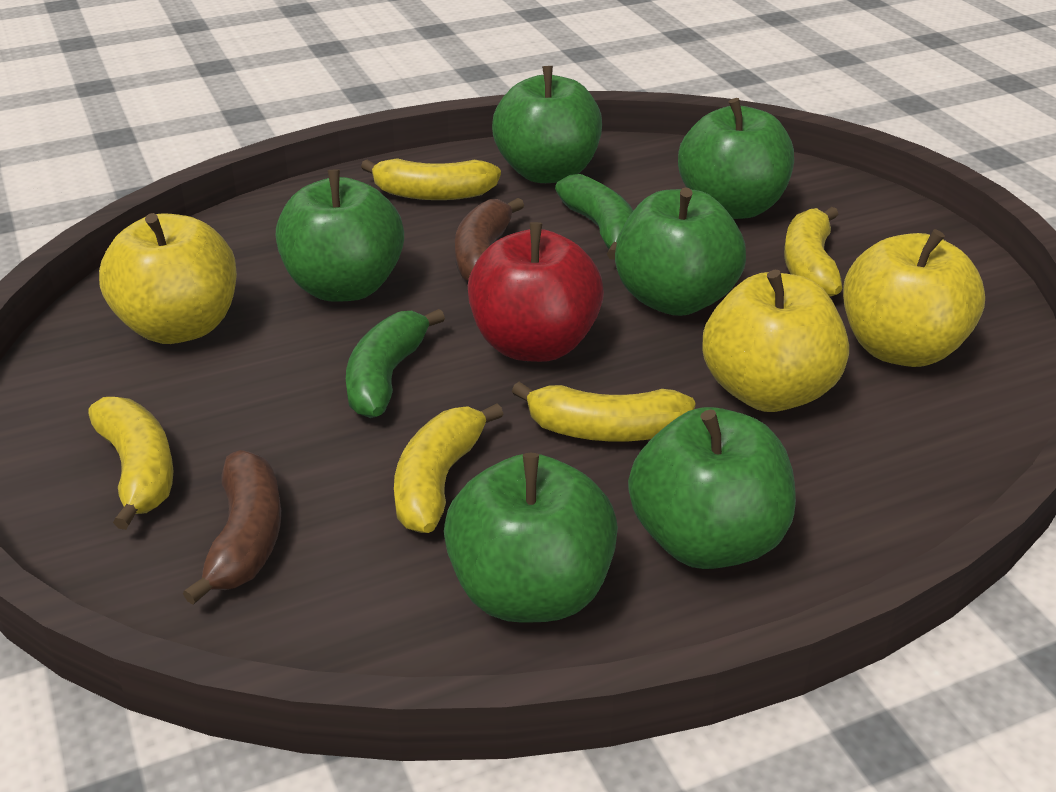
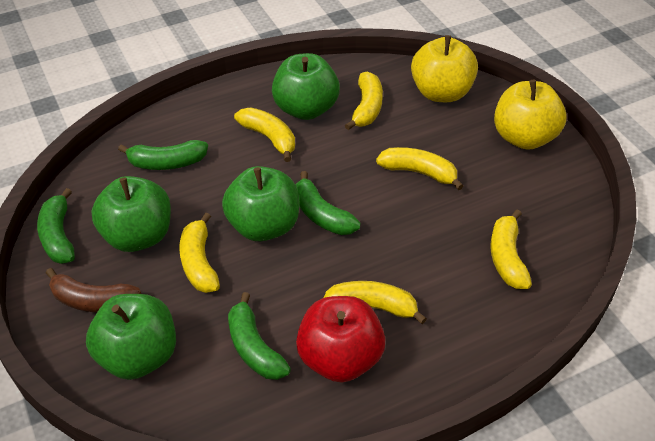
brown banana: [183,450,281,605] [455,198,524,281] = 2 -> [46,268,141,313] = 1
green apple: [276,169,404,302] [444,453,618,622] [492,66,602,183] [615,187,746,316] [628,407,796,569] [678,98,794,219] = 6 -> [86,294,176,380] [91,176,171,252] [222,166,299,241] [272,53,340,120] = 4
green banana: [346,309,445,418] [555,174,633,260] = 2 -> [37,188,75,264] [118,140,208,170] [228,292,291,380] [296,171,360,235] = 4
yellow apple: [99,213,237,344] [702,270,849,412] [843,229,985,367] = 3 -> [411,35,478,102] [494,80,566,150] = 2
yellow banana: [88,397,174,530] [361,158,501,200] [394,403,503,533] [512,382,696,442] [784,207,842,297] = 5 -> [179,213,220,293] [234,108,295,162] [324,281,427,324] [345,72,383,130] [376,147,463,190] [490,209,532,289] = 6

